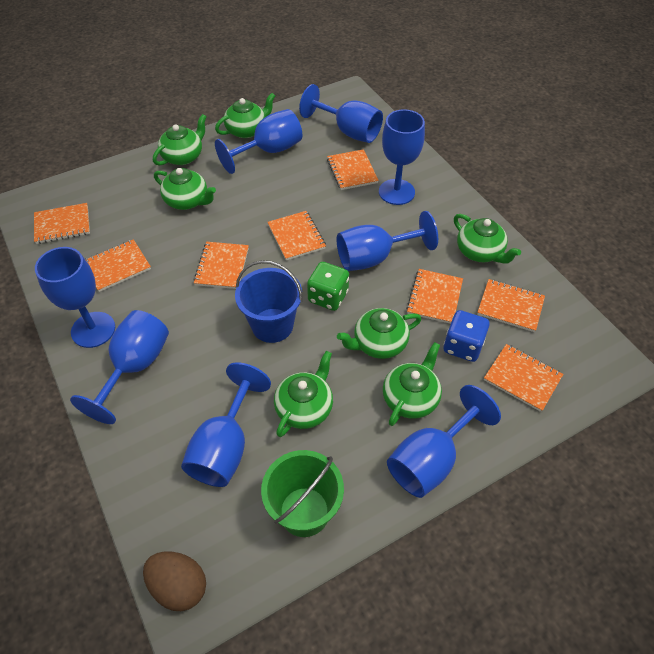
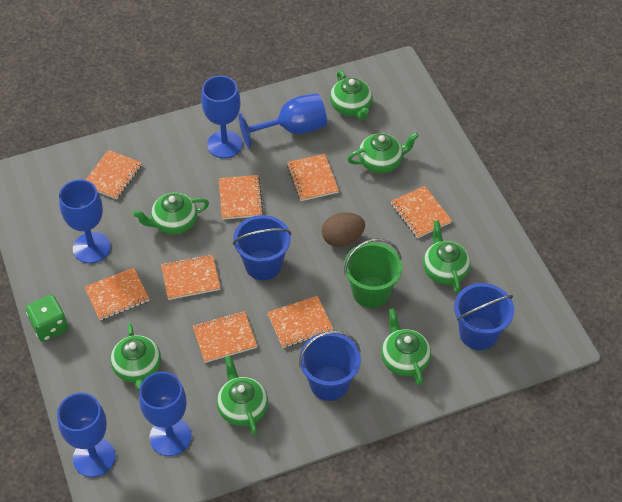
blue bucket: [235,260,303,343] = 1 -> [233,215,291,280] [299,331,361,401] [454,283,514,350] = 3
blue dice: [444,310,490,362] = 1 -> none = 0
blue goblet: [35,247,115,348] [70,310,169,424] [181,362,271,487] [215,109,302,174] [299,84,383,143] [337,211,438,271] [379,109,425,205] [387,385,501,498] = 8 -> [57,393,116,477] [59,180,111,263] [139,372,192,456] [201,76,242,158] [239,93,327,148] = 5

